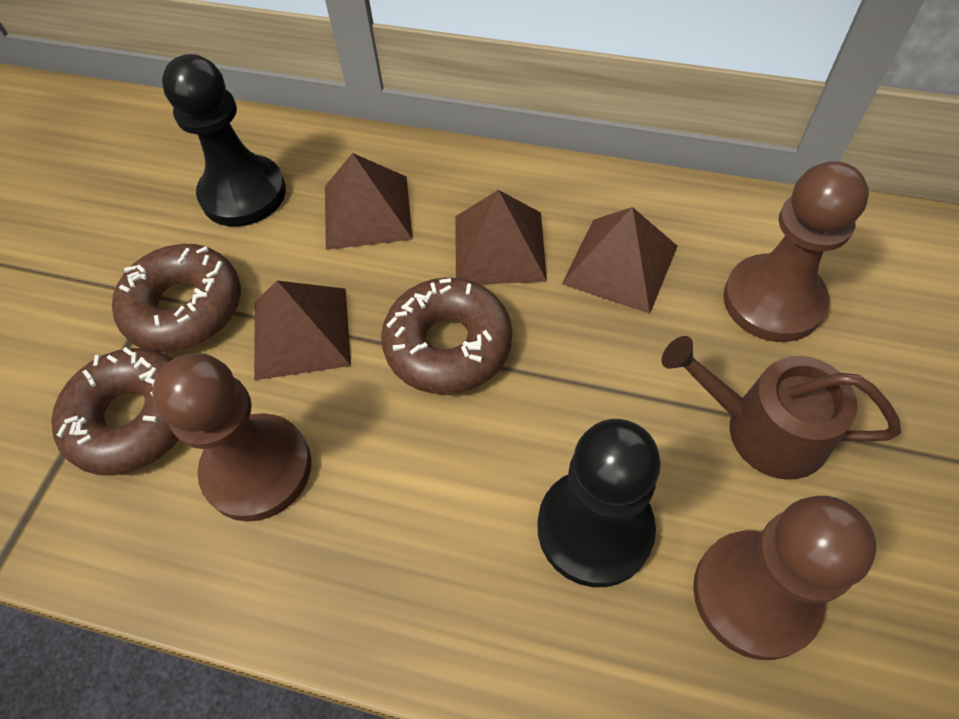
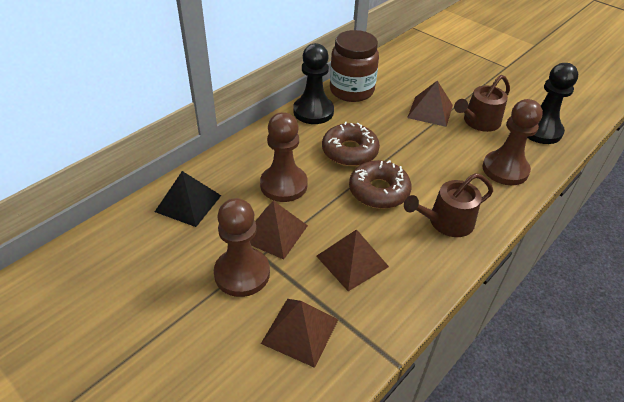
black pyramid: none = 0 -> [155,171,222,227] = 1
brown donut: [51,347,179,476] [112,244,241,352] [381,277,512,395] = 3 -> [322,122,380,166] [349,160,412,209] = 2
brown jar: none = 0 -> [330,30,379,102] = 1
brown watering can: [661,336,901,480] = 1 -> [404,173,493,237] [454,75,510,132] = 2

